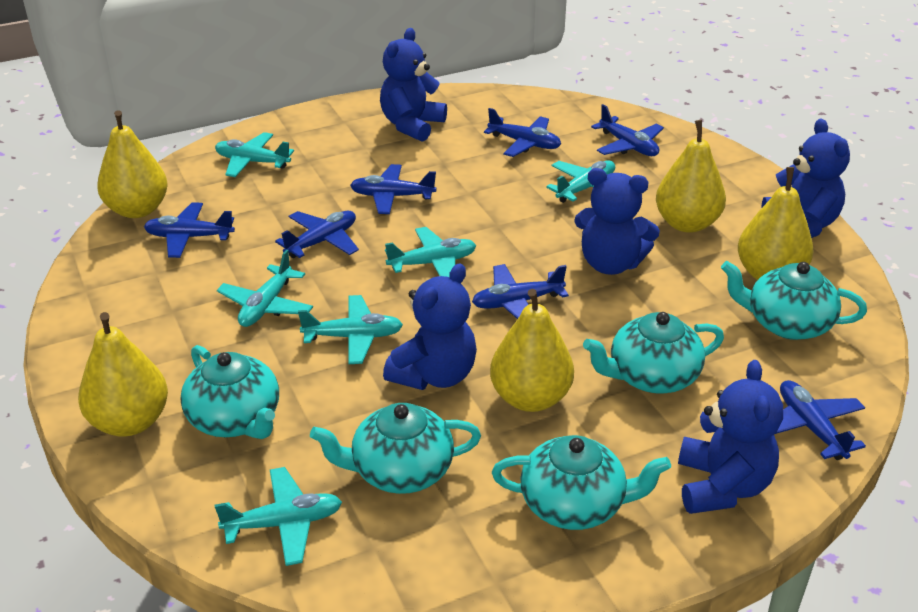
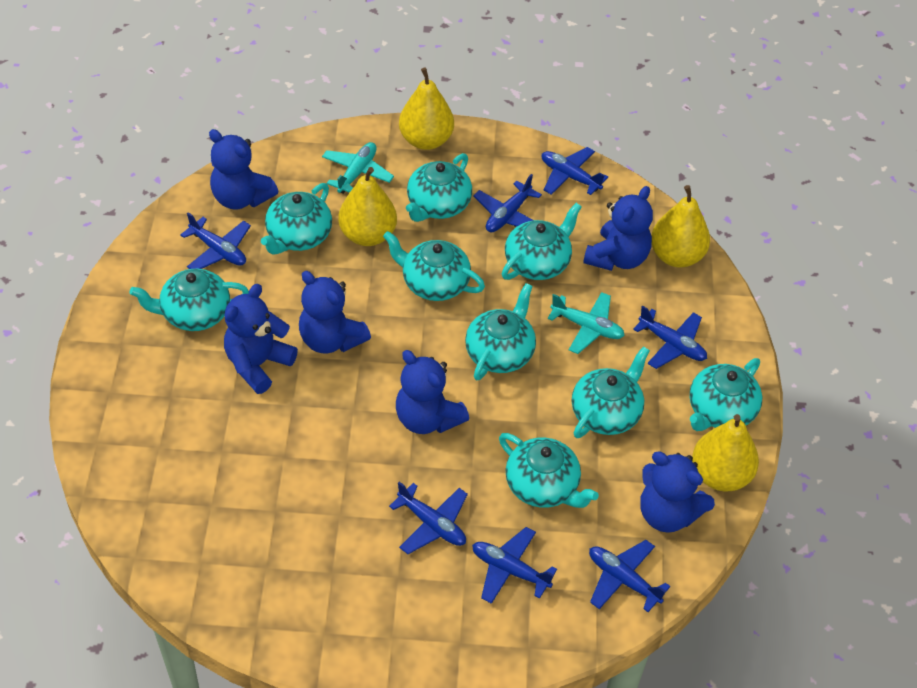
blue teddy bear: [380,28,447,142] [383,263,477,390] [574,168,660,275] [678,360,783,514] [761,119,850,238] = 5 -> [209,129,279,210] [224,284,298,394] [299,271,371,353] [396,350,469,434] [583,186,653,271] [640,452,715,533] = 6
turquoise plane: [215,132,294,177] [215,467,342,566] [217,250,313,327] [298,295,403,364] [385,227,476,277] [546,160,615,203] = 6 -> [322,142,394,194] [548,292,625,354] = 2
turquoise teapot: [180,345,279,439] [310,403,481,494] [492,435,671,530] [583,312,724,394] [721,261,867,340] = 5 -> [130,269,249,331] [261,183,332,254] [383,231,485,301] [406,153,472,222] [465,283,536,380] [499,433,599,508] [502,203,582,280] [572,346,650,438] [689,358,762,431] = 9
yellow pear: [78,312,168,437] [97,110,168,218] [490,289,574,412] [656,120,726,233] [738,167,814,280] = 5 -> [338,167,397,246] [399,67,454,150] [651,185,710,267] [692,414,759,491] = 4

